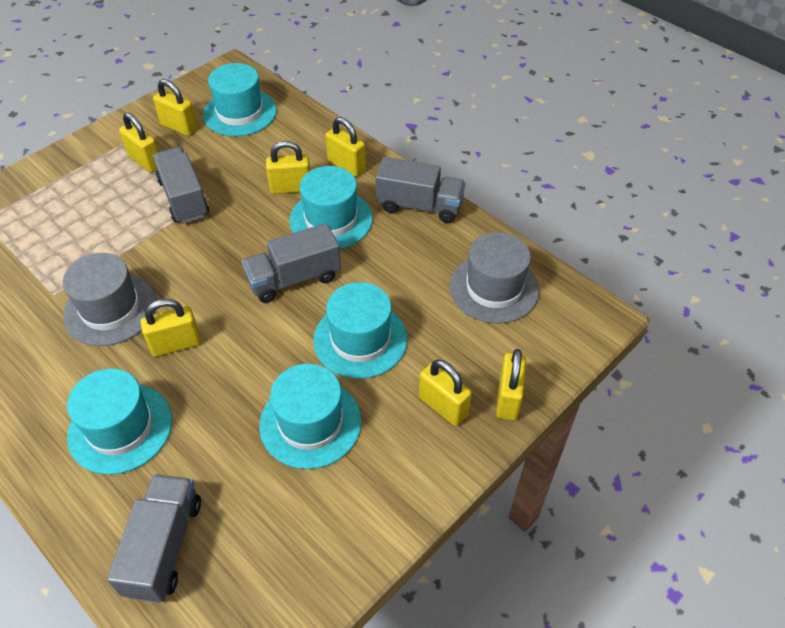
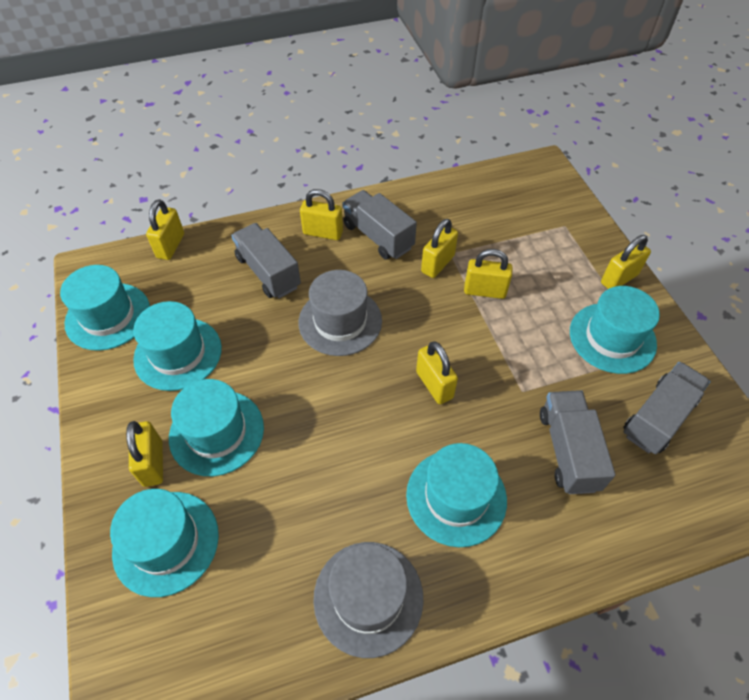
turquoise hat: [67,368,172,475] [203,63,277,136] [259,364,362,469] [289,166,373,249] [313,282,408,379] = 5 -> [60,265,150,351] [110,489,219,597] [133,301,222,391] [169,379,264,476] [406,443,507,547] [570,286,660,374] = 6

